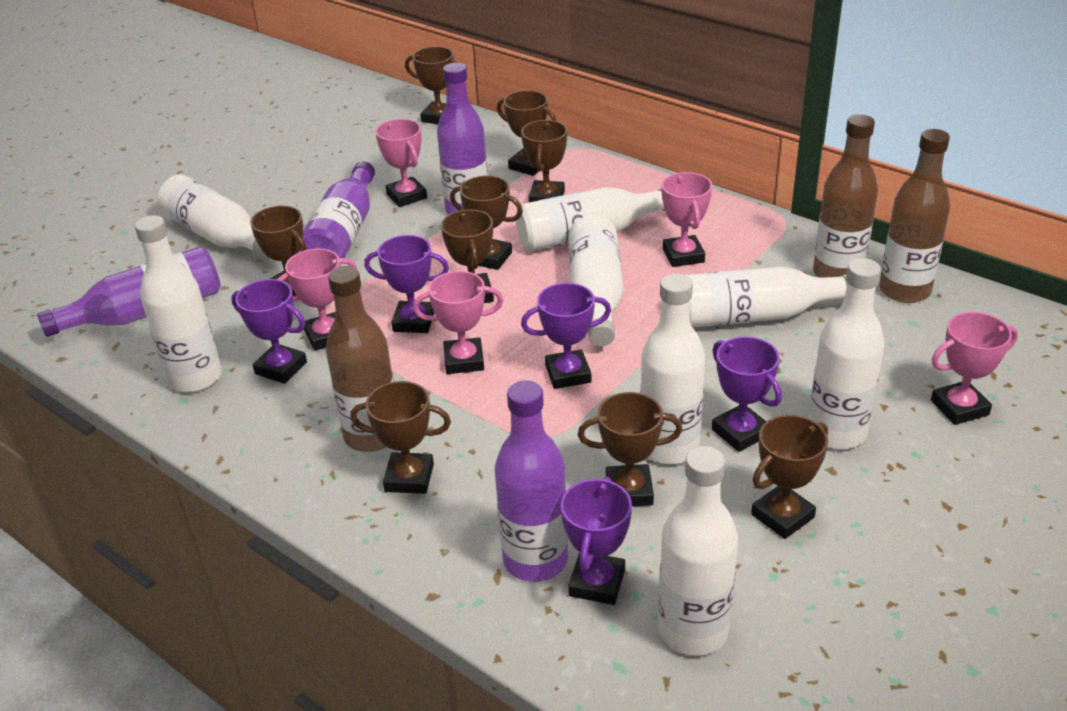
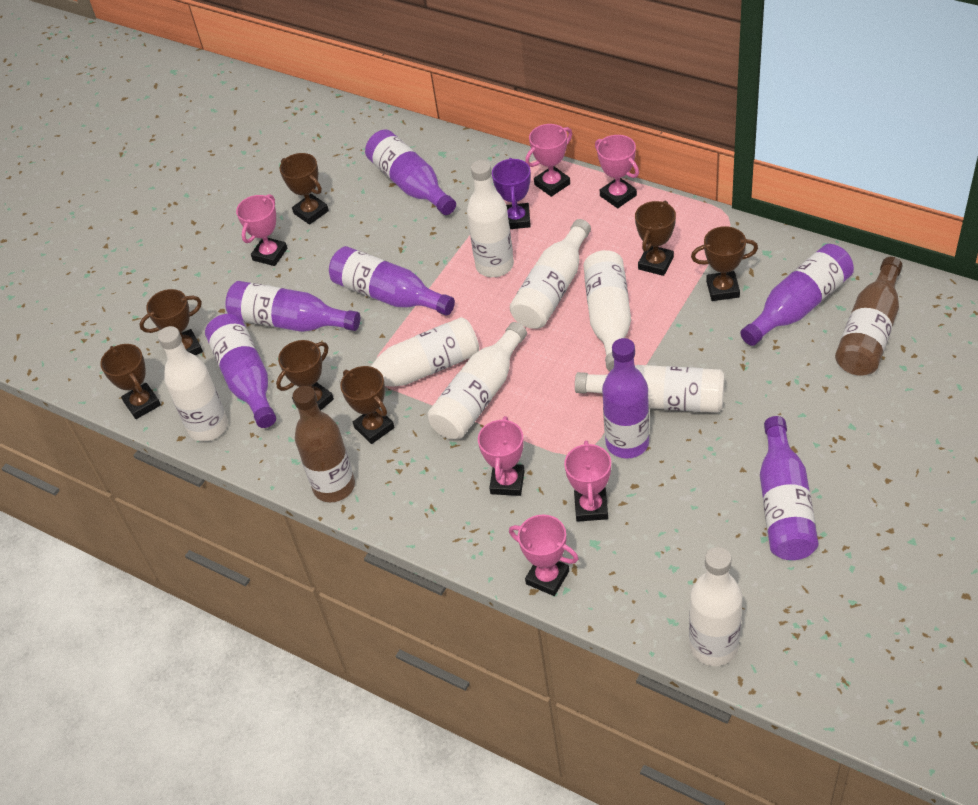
brown bottle: [326,266,394,452] [813,114,878,278] [879,129,950,303] = 3 -> [293,386,355,502] [835,257,902,376] = 2
brown trophy: [250,206,307,296] [350,381,451,494] [405,47,458,124] [441,209,494,303] [450,175,523,270] [497,90,556,176] [521,120,567,202] [578,392,682,506] [751,415,828,539] = 9 -> [100,344,161,419] [139,289,203,355] [276,340,334,411] [279,153,329,225] [340,366,395,444] [635,201,676,276] [691,226,758,301] = 7
pink trophy: [277,249,358,351] [375,119,427,207] [413,271,503,374] [661,172,712,267] [931,312,1018,425] = 5 -> [236,194,287,266] [478,416,525,496] [509,515,578,596] [525,124,572,197] [564,440,611,522] [595,135,639,208] = 6
purple bottle: [37,246,221,337] [300,161,375,264] [437,63,488,214] [495,380,568,582] = 4 -> [205,314,276,428] [225,281,360,332] [329,246,455,315] [365,129,456,215] [602,338,649,458] [740,244,854,346] [760,416,818,560] = 7
purple trophy: [231,279,307,384] [364,235,449,333] [521,283,611,389] [561,477,632,605] [712,336,782,452] = 5 -> [492,158,531,229] = 1

